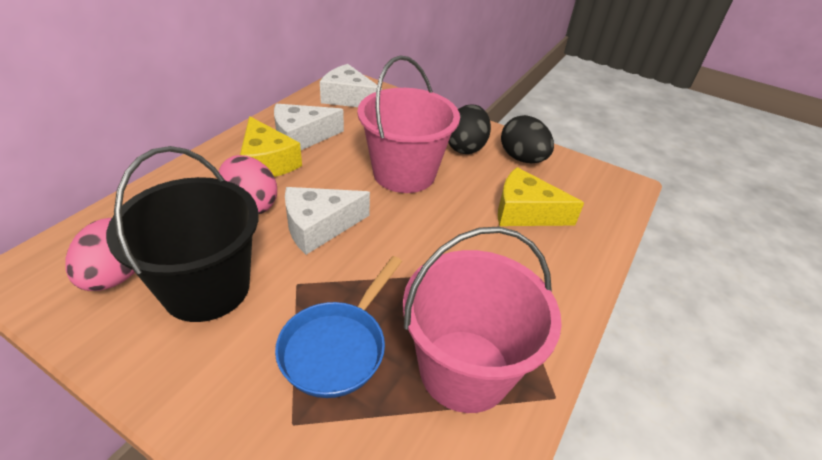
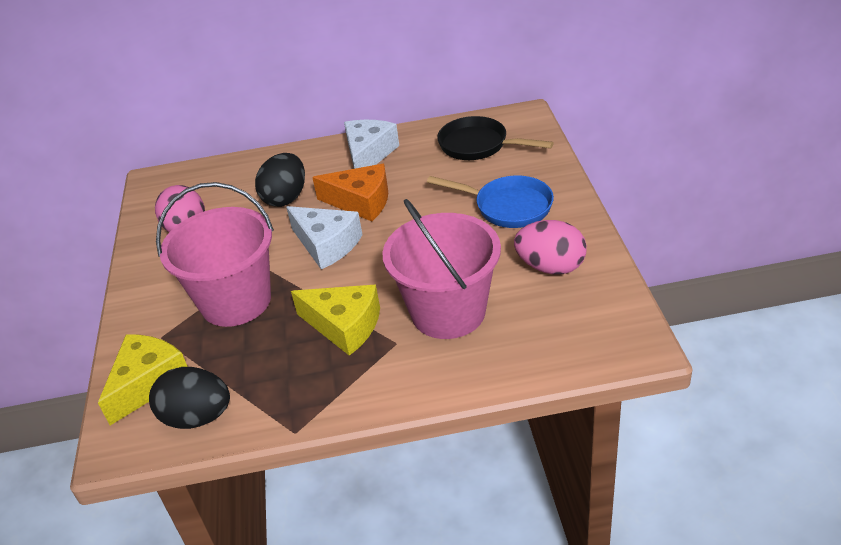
black bucket: [106,146,258,322] = 1 -> none = 0
black pan: none = 0 -> [437,116,554,160] = 1
orange cheese: none = 0 -> [312,164,388,221] = 1
white cheese: [274,104,344,150] [285,187,370,255] [320,64,382,107] = 3 -> [286,206,363,269] [344,120,399,169] = 2

